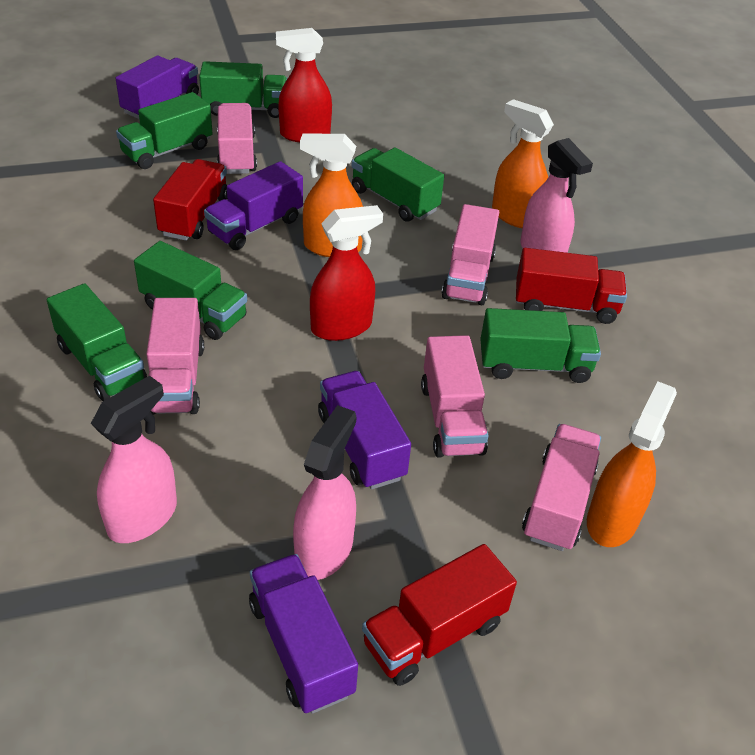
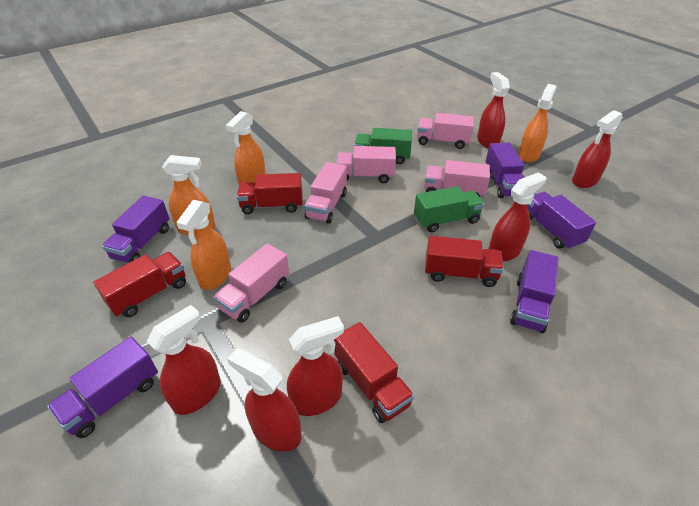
green truck: [47,283,147,401] [116,92,213,169] [134,241,247,340] [199,61,287,118] [352,148,444,222] [480,308,601,383] = 6 -> [355,128,412,164] [414,186,484,232] = 2
orange spray bottle: [300,133,363,257] [492,99,554,228] [587,381,677,547] = 3 -> [162,155,215,236] [176,200,231,290] [226,111,266,184] [518,84,556,163] = 4
pink spray bottle: [91,376,177,543] [293,405,356,580] [521,138,593,253] = 3 -> none = 0
purple truck: [116,56,199,119] [204,161,303,250] [249,554,358,714] [318,371,411,490] = 4 -> [47,337,158,438] [102,195,170,263] [486,142,525,198] [510,250,559,333] [527,192,596,250] = 5
red spray bottle: [276,28,332,142] [310,205,383,341] = 2 -> [147,305,221,415] [227,348,302,452] [287,316,344,416] [477,72,510,149] [489,172,546,262] [572,110,623,188] = 6
red truck: [153,159,227,241] [362,544,517,686] [516,248,627,324] = 3 -> [93,252,186,317] [237,173,303,214] [334,322,414,423] [425,236,504,287] = 4

